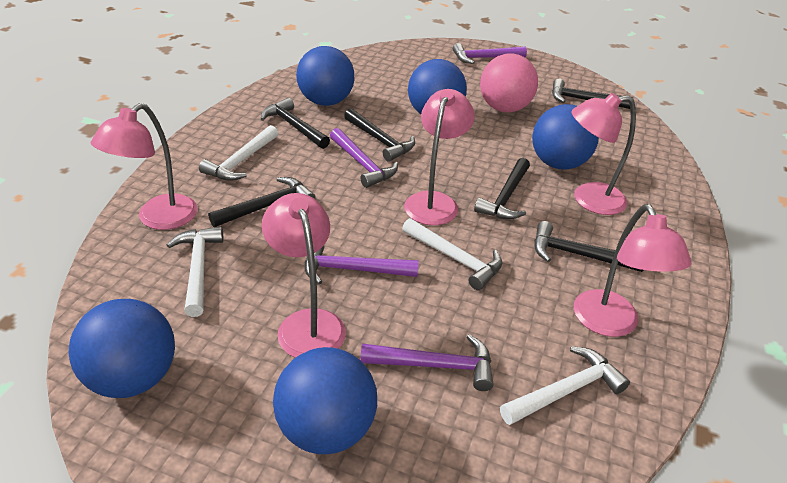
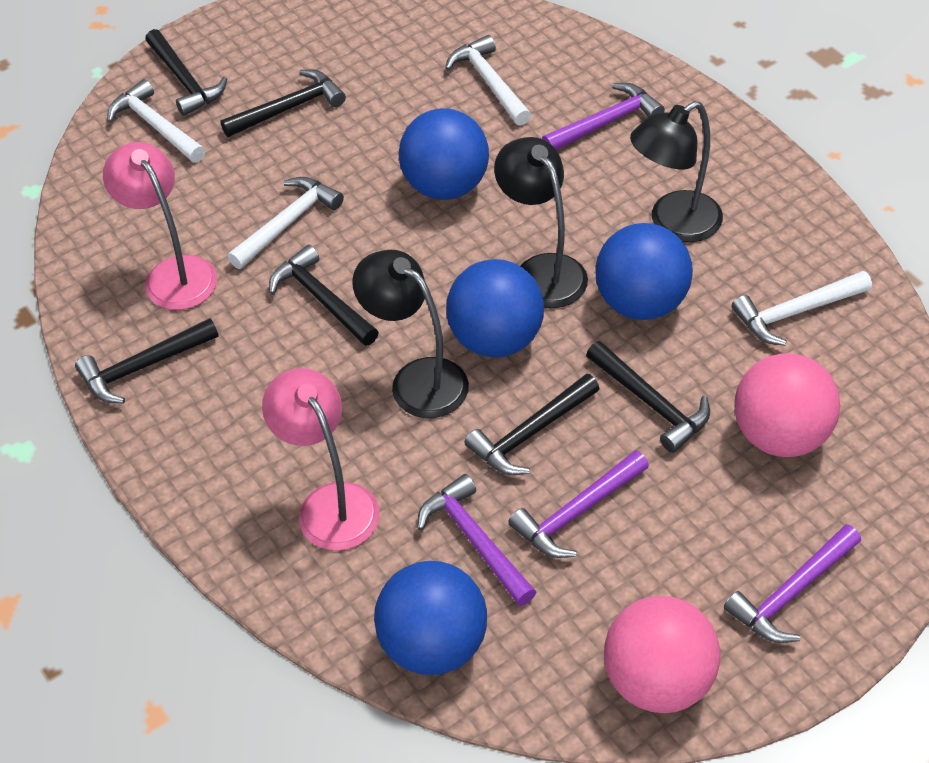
black lamp: none = 0 -> [352,250,469,418] [494,137,588,308] [630,101,723,242] = 3
blue ball: [69,299,175,398] [273,347,377,454] [296,46,354,106] [408,59,467,114] [532,104,599,170] = 5 -> [374,561,487,675] [399,108,489,200] [446,259,544,357] [596,223,693,320] = 4
pink ball: [480,53,538,112] = 1 -> [604,596,720,713] [734,353,840,457] = 2
pink lamp: [91,103,198,230] [262,193,346,358] [404,89,475,225] [571,93,636,215] [574,204,691,337] = 5 -> [103,142,217,310] [262,368,380,551] = 2

